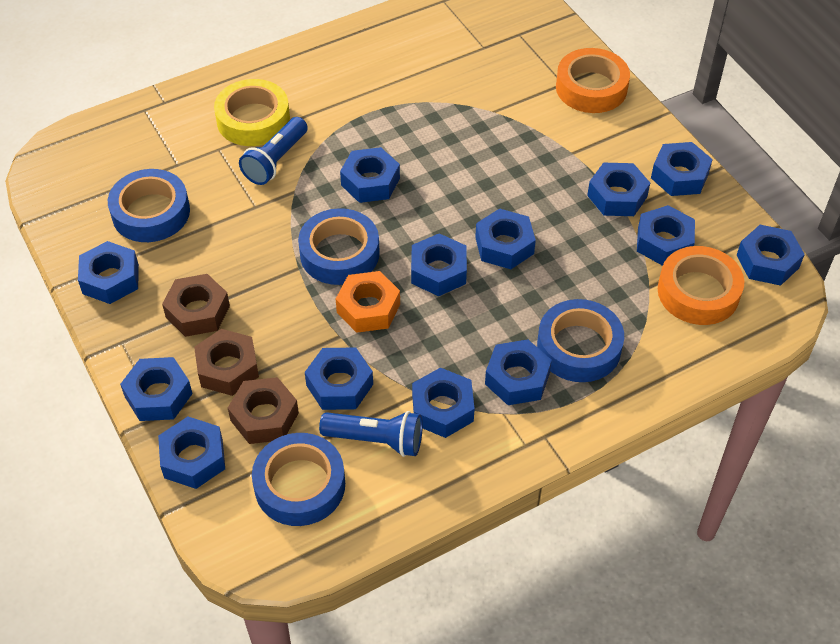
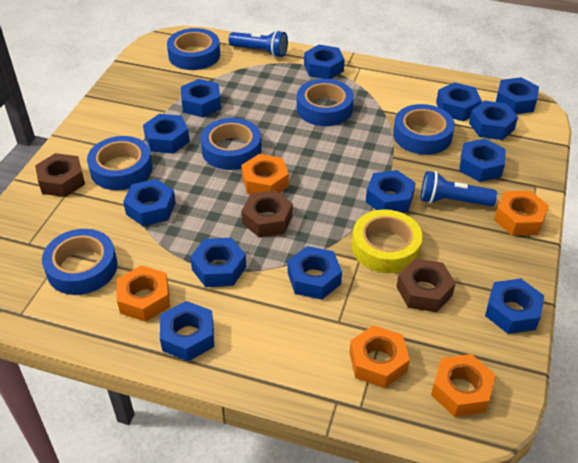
blue tape: [108,169,190,242] [252,433,345,526] [298,208,380,285] [537,299,624,382] = 4 -> [42,229,118,295] [87,136,152,190] [167,28,220,70] [200,118,262,170] [297,79,354,126] [393,104,455,155] = 6
orange nut: [336,271,400,333] = 1 -> [117,265,170,322] [241,154,289,194] [349,325,410,388] [431,354,495,417] [494,191,549,236] = 5
orange tape: [556,48,630,113] [658,246,744,325] = 2 -> none = 0

